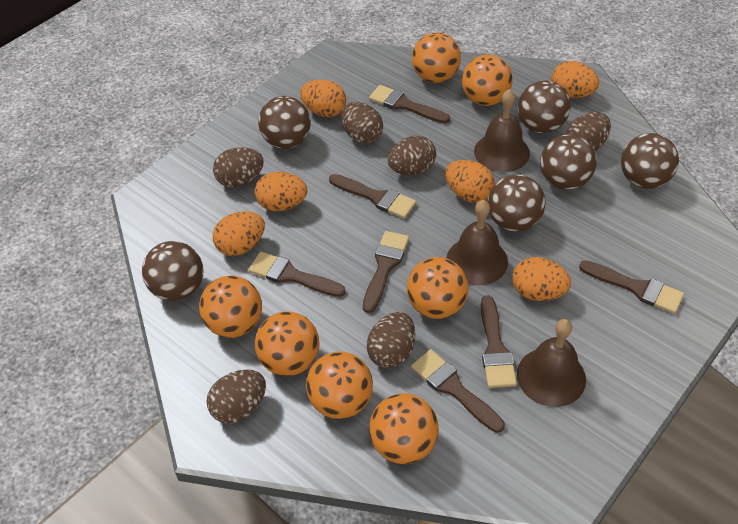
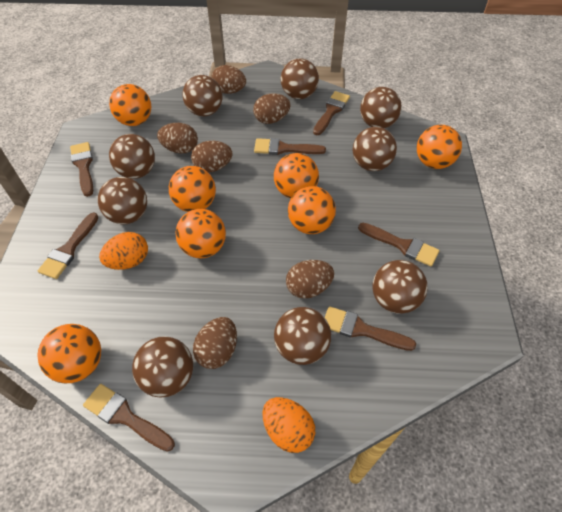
brown ball: [142,241,203,301] [258,96,311,149] [488,174,546,232] [518,80,570,133] [540,134,597,190] [621,133,679,189] = 6 -> [98,177,147,224] [109,134,155,179] [132,336,193,397] [183,75,223,116] [274,307,331,365] [281,58,319,99] [353,127,397,171] [360,87,402,128] [372,260,428,314] = 9
brown bell: [447,200,508,285] [474,89,530,172] [517,319,586,407] = 3 -> none = 0
orange egg: [212,211,265,256] [255,172,307,211] [300,80,346,117] [445,160,495,203] [512,257,571,301] [551,61,599,98] = 6 -> [99,232,148,270] [263,397,315,453] = 2

